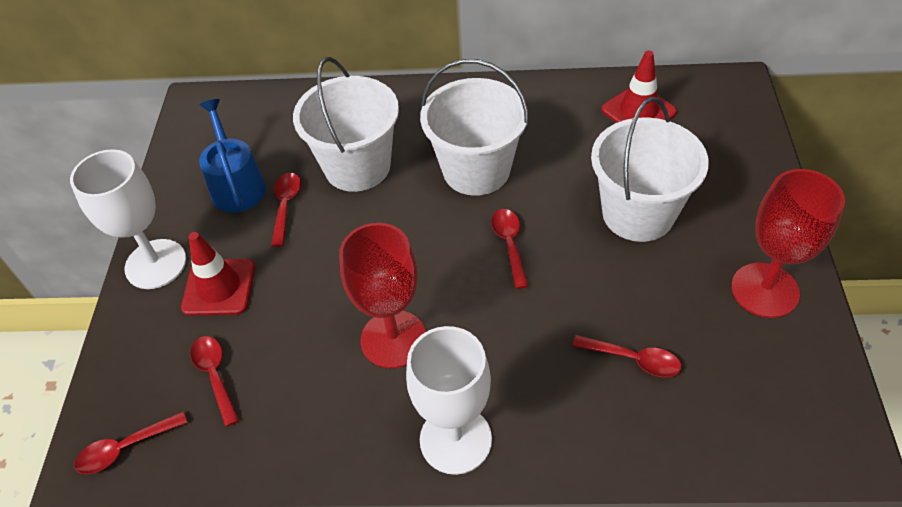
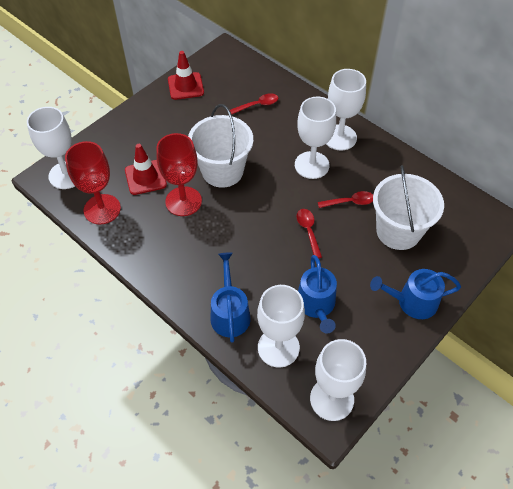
blue watering can: [199,99,266,212] = 1 -> [211,252,251,343] [298,255,337,333] [370,269,461,319] = 3
red spoon: [75,411,188,474] [190,336,239,427] [271,173,301,247] [491,209,529,289] [572,335,681,377] = 5 -> [230,93,278,114] [297,209,322,258] [318,191,373,208] = 3
white bucket: [293,57,399,192] [420,59,529,196] [591,97,709,242] = 3 -> [188,104,253,188] [373,165,444,250] = 2
white goblet: [70,149,186,289] [406,326,492,475] = 2 -> [27,107,75,189] [257,285,305,368] [295,96,336,179] [310,339,366,421] [326,69,366,151] = 5

